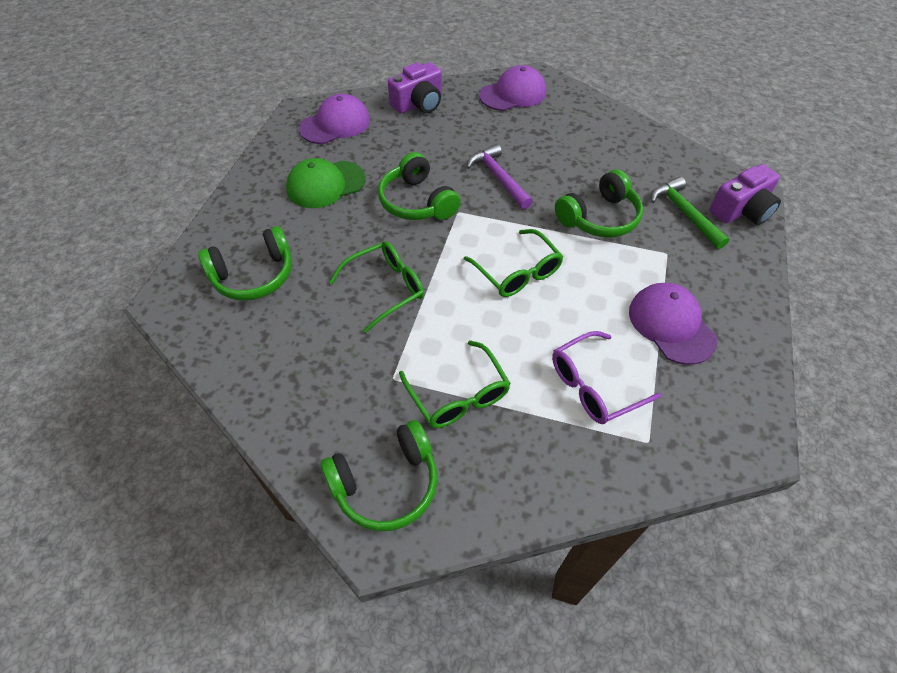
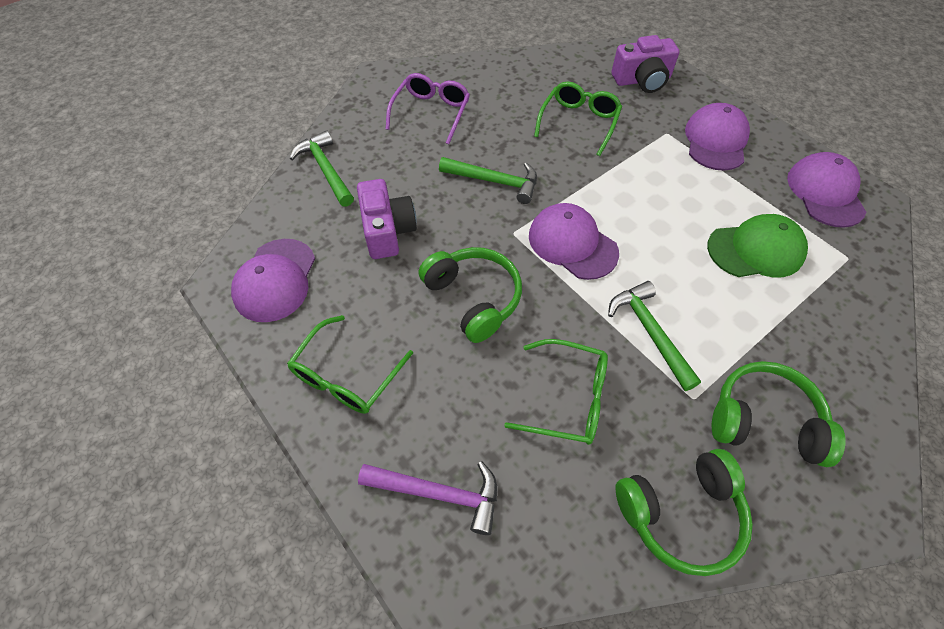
green hammer: [651,177,729,249] = 1 -> [290,130,354,207] [439,157,537,204] [608,281,701,391] = 3
green headphones: [198,226,292,301] [320,420,438,532] [378,152,461,220] [555,169,643,238] = 4 -> [419,247,522,343] [615,449,753,576] [712,361,845,467] = 3
purple cap: [299,94,370,144] [479,65,546,111] [629,283,717,365] = 3 -> [231,239,315,322] [529,203,619,280] [685,103,750,171] [787,152,866,228] = 4

